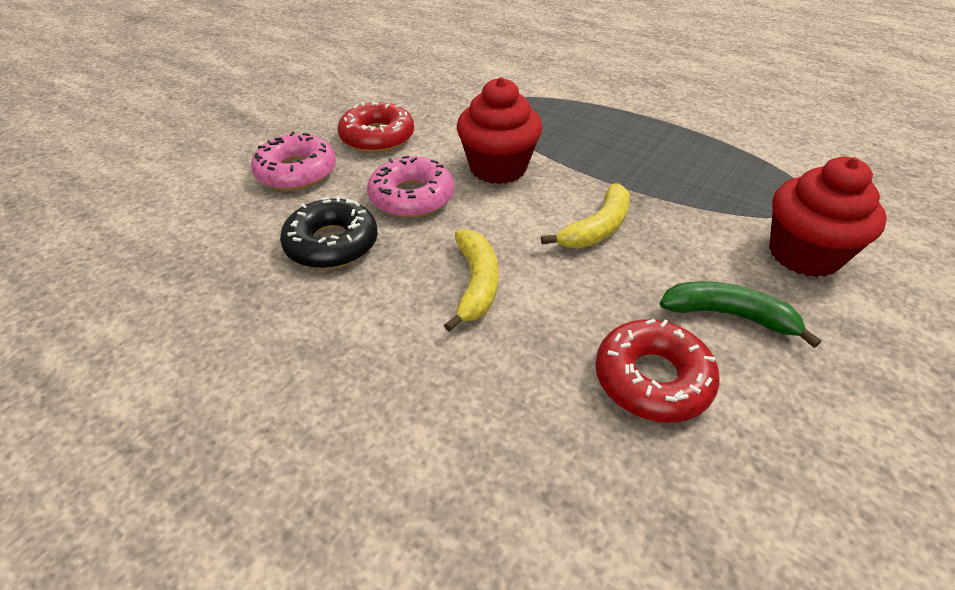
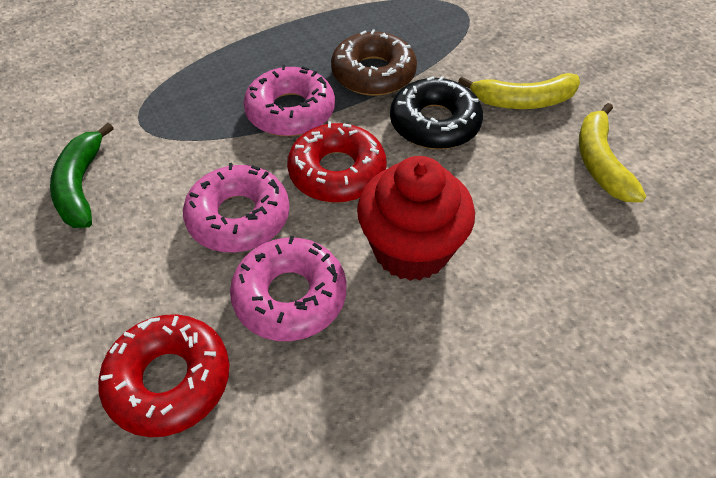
brown donut: none = 0 -> [331,29,417,96] = 1
pink donut: [251,132,336,190] [367,156,454,218] = 2 -> [183,163,290,252] [230,236,346,341] [243,64,335,136] = 3
red cupcake: [457,77,542,184] [769,157,887,277] = 2 -> [357,156,475,281] = 1

